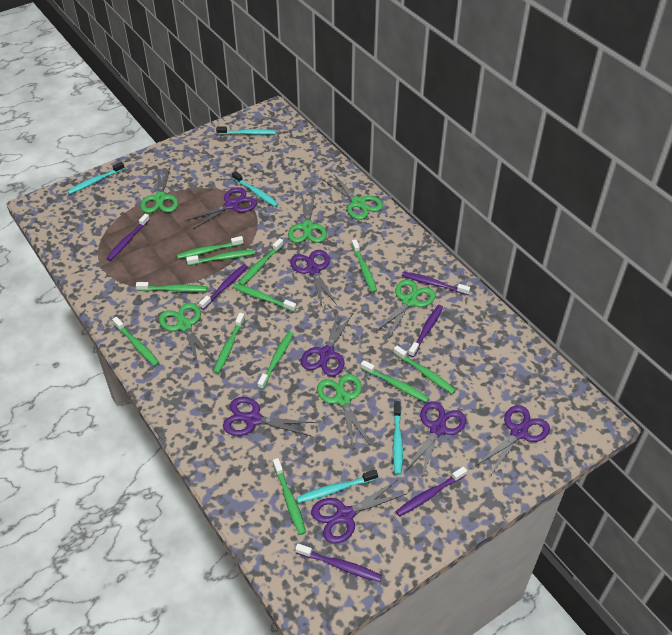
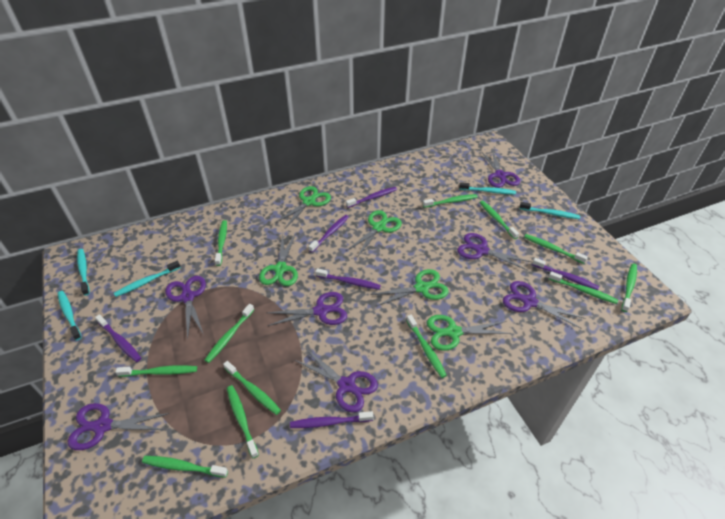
green scissors: [140,165,178,213] [159,303,214,364] [288,193,327,243] [317,374,370,447] [323,174,383,220] [375,279,436,340] = 6 -> [259,233,298,286] [275,186,331,228] [346,210,402,256] [371,269,449,306] [427,315,511,351] = 5

